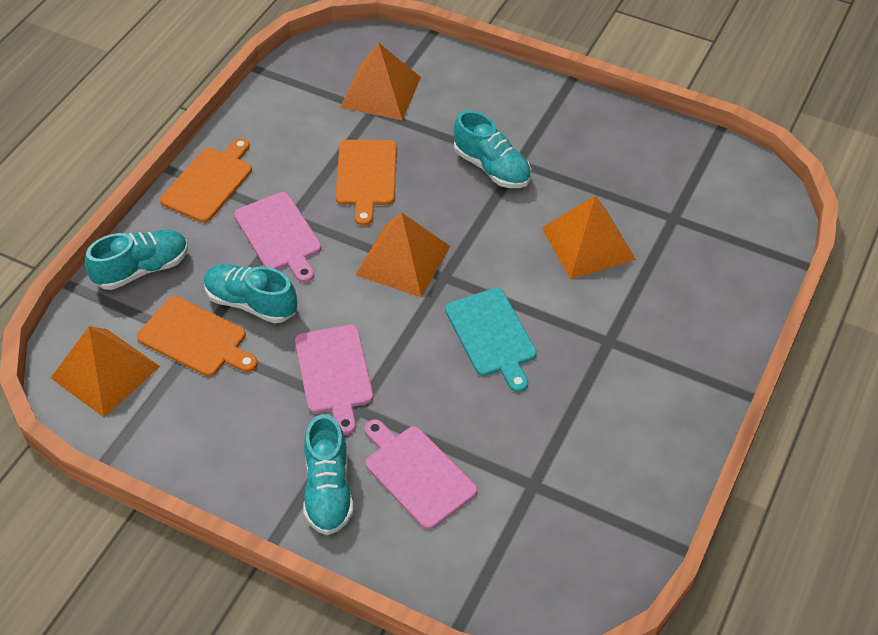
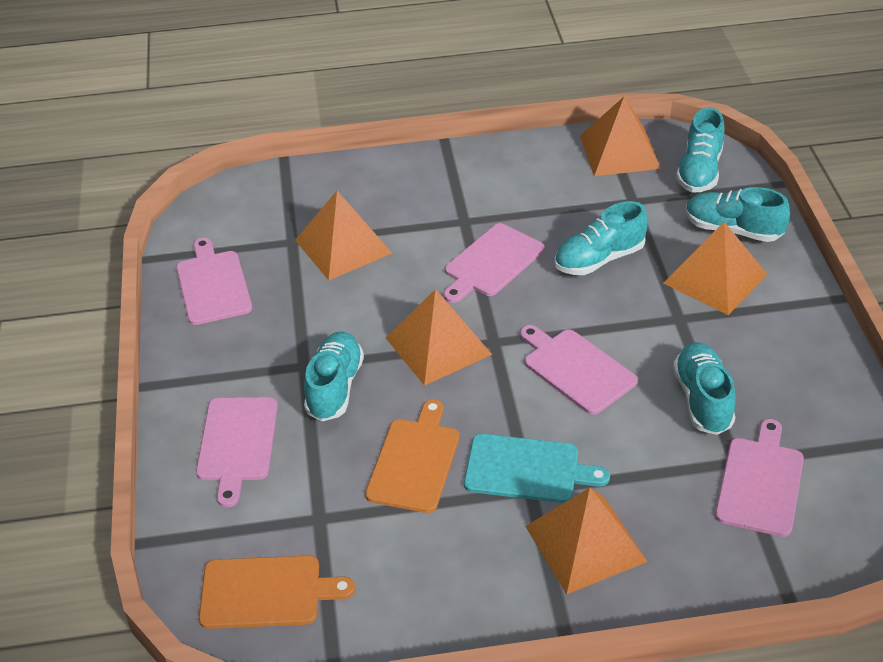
orange cutting board: [137,296,258,376] [160,138,252,223] [336,140,397,226] = 3 -> [199,556,355,629] [365,399,459,513] = 2
orange pyramid: [51,326,160,417] [340,42,421,120] [355,212,450,298] [542,195,636,279] = 4 -> [295,191,392,280] [386,289,492,386] [525,488,648,594] [580,97,661,176] [663,222,767,315] = 5
pink cutting board: [234,192,322,283] [295,325,373,435] [364,419,477,530] = 3 -> [176,238,252,325] [196,397,278,508] [444,223,544,303] [520,325,638,415] [715,419,804,537] = 5
turquoise shoe: [85,230,188,290] [204,264,297,323] [303,414,353,535] [454,110,531,188] = 4 -> [304,331,364,421] [554,201,648,275] [673,342,736,435] [676,108,724,193] [686,187,790,242] = 5

